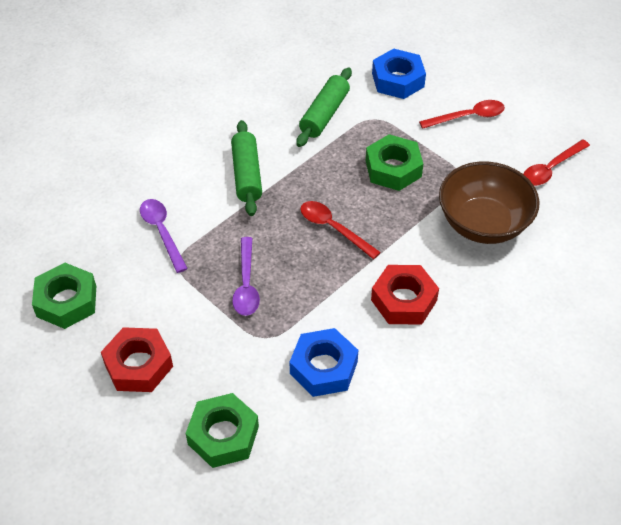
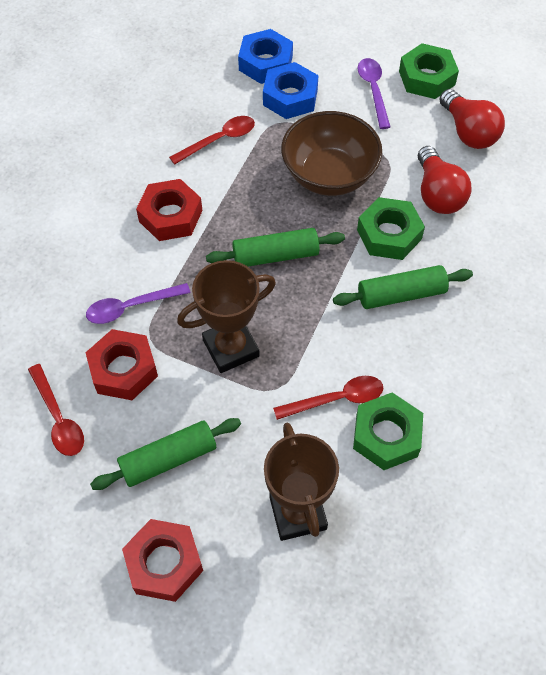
brown trophy: none = 0 -> [177,260,276,373] [264,422,339,541] = 2
green rolling pin: [231,120,262,216] [296,67,352,147] = 2 -> [90,418,241,490] [206,228,345,266] [333,265,473,309] = 3
red light bulb: none = 0 -> [418,146,471,214] [439,89,505,149] = 2
red nut: [101,327,173,392] [371,265,439,325] = 2 -> [85,329,158,400] [122,519,203,602] [136,179,202,241] = 3

